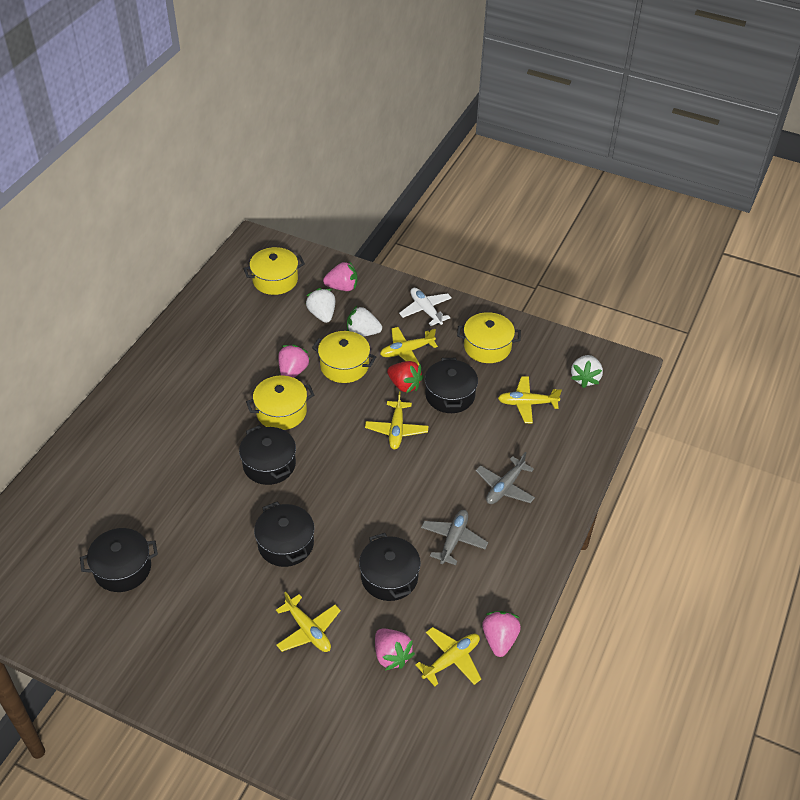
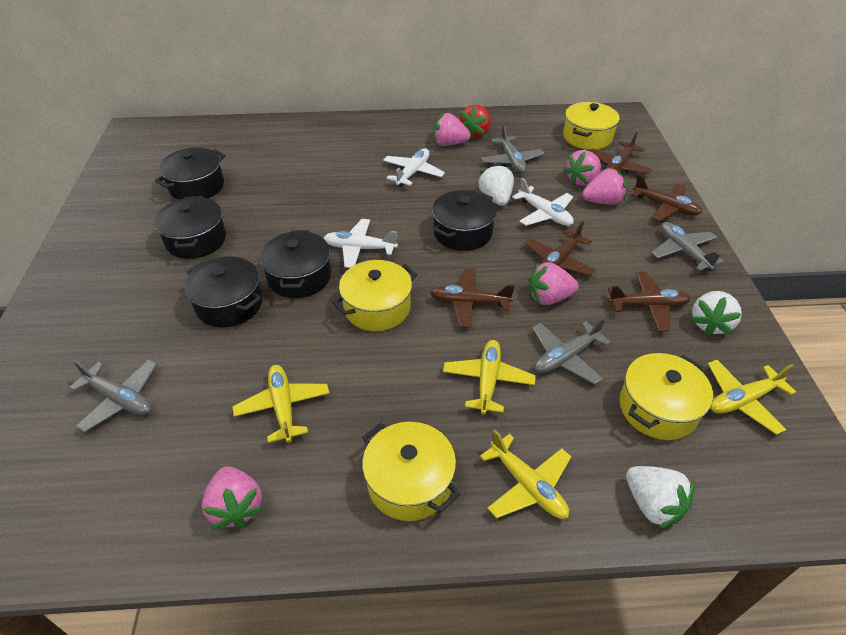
brown plane: none = 0 -> [430,269,515,328] [524,221,596,276] [590,132,652,174] [608,272,691,331] [631,175,702,221] = 5
grey plane: [421,510,488,565] [476,452,535,504] = 2 -> [69,360,158,432] [481,125,544,173] [532,317,611,385] [651,222,724,271] = 4
pink strawberry: [278,345,310,378] [323,261,358,291] [375,629,415,670] [482,611,521,657] = 4 -> [202,466,264,530] [433,113,471,146] [529,262,579,305] [563,150,601,186] [582,168,626,205] = 5
white plane: [399,288,452,326] = 1 -> [324,219,398,268] [383,148,445,187] [512,178,573,226] = 3
yellow plane: [276,592,341,652] [365,391,429,449] [380,327,438,365] [415,627,481,686] [498,376,562,423] = 5 -> [232,365,330,443] [443,340,536,414] [480,430,571,519] [708,360,796,435] = 4

